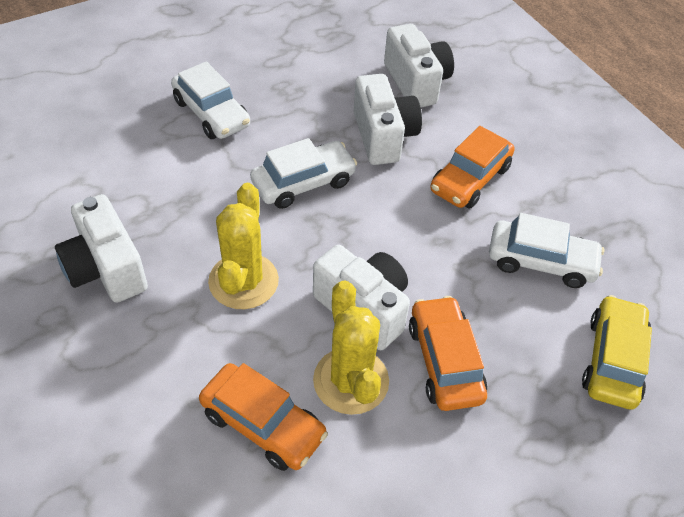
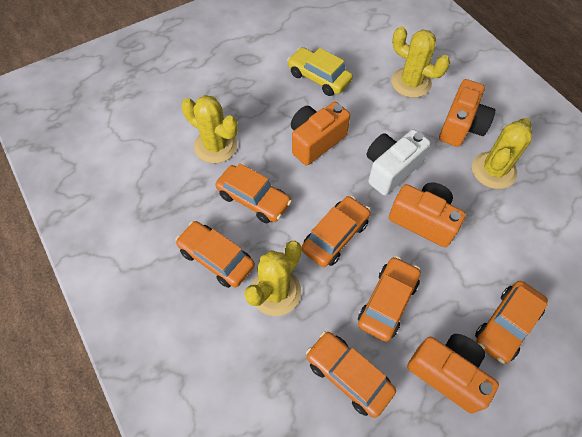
orange camera: none = 0 -> [291,102,350,166] [389,183,466,247] [407,334,499,414] [439,79,496,147] = 4
orange car: [199,363,328,471] [409,296,487,411] [430,126,515,209] = 3 -> [175,221,255,288] [215,163,292,223] [302,196,371,267] [306,331,396,418] [358,256,421,342] [475,281,548,364] = 6
white camera: [55,194,148,303] [313,245,410,350] [353,74,422,165] [384,24,454,107] = 4 -> [367,129,431,196] = 1
white car: [171,61,250,139] [250,138,357,209] [489,213,604,288] = 3 -> none = 0
yellow cactus: [208,183,279,309] [313,280,389,415] = 2 -> [181,95,238,163] [244,241,302,316] [391,26,450,98] [472,118,532,189] = 4

